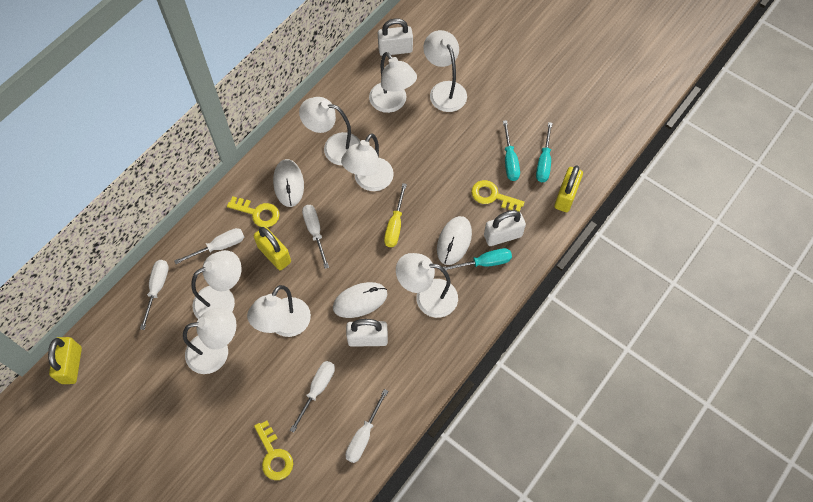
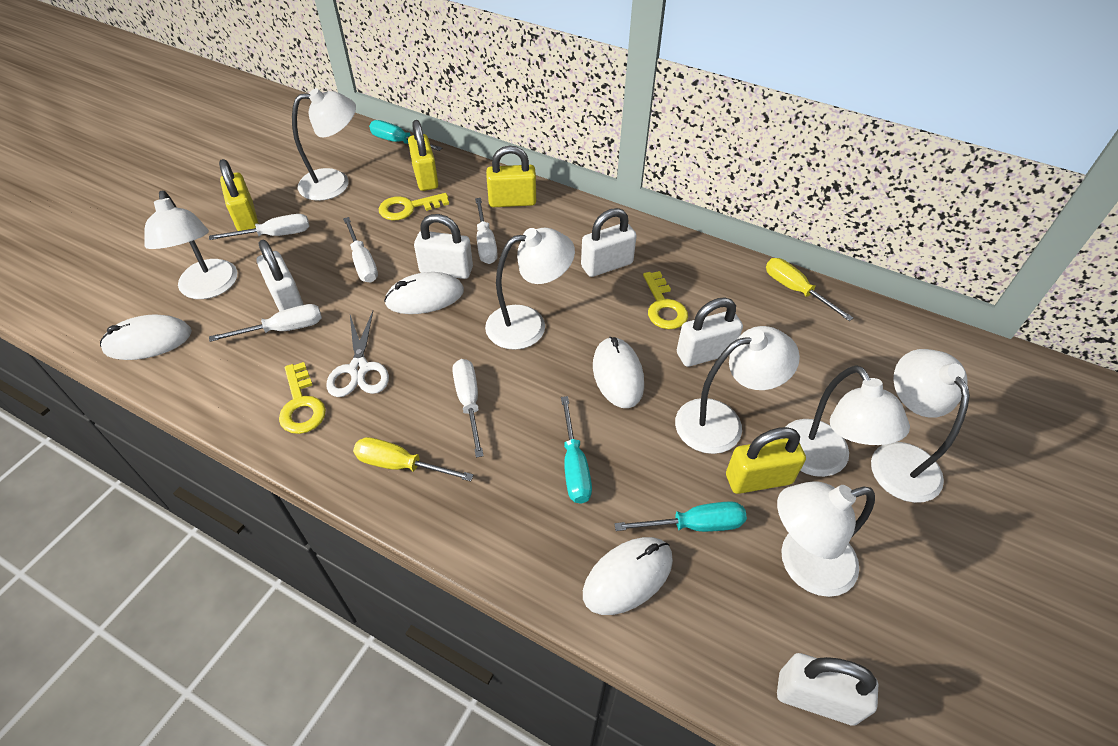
white lamp: [183,307,237,374] [191,250,242,319] [247,285,311,337] [299,97,360,165] [341,133,394,191] [369,52,417,113] [396,253,458,318] [423,30,467,112] = 8 -> [144,191,238,299] [292,88,356,201] [485,228,575,350] [675,326,800,454] [777,481,875,597] [783,365,910,477] [871,349,970,503] = 7
white mouse: [273,159,304,207] [333,282,387,318] [437,216,472,265] = 3 -> [100,314,192,360] [384,272,464,314] [583,537,673,615] [593,337,644,408] = 4
white padlock: [346,319,388,347] [378,18,413,56] [484,210,526,246] = 3 -> [256,240,304,312] [414,214,473,279] [581,208,637,277] [677,297,743,367] [777,653,878,726] = 5
white scissors: none = 0 -> [326,311,389,397] = 1
yellow padlock: [48,337,82,384] [254,227,291,270] [554,165,583,212] = 3 -> [219,159,259,231] [408,120,438,191] [486,146,536,207] [726,427,806,494] = 4
yellow screwdriver: [384,183,407,247] = 1 -> [353,437,474,481] [766,258,853,321] = 2

